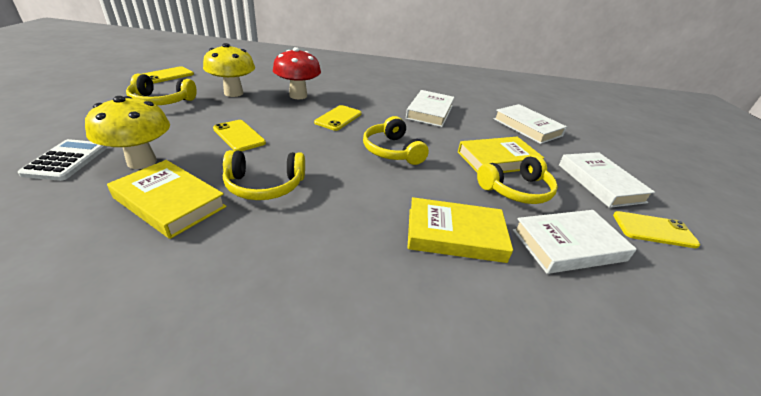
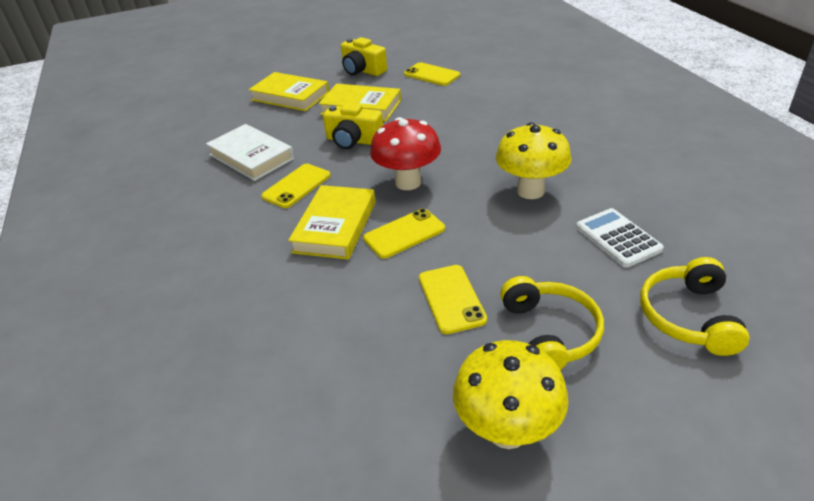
white book: [406,90,454,127] [494,104,567,144] [513,210,637,274] [559,152,655,208] = 4 -> [206,124,294,181] = 1
yellow camera: none = 0 -> [323,103,383,149] [341,37,387,76] = 2
yellow headphones: [126,73,197,105] [223,150,305,200] [363,116,429,165] [477,156,558,204] = 4 -> [500,276,604,370] [640,257,750,356] = 2

